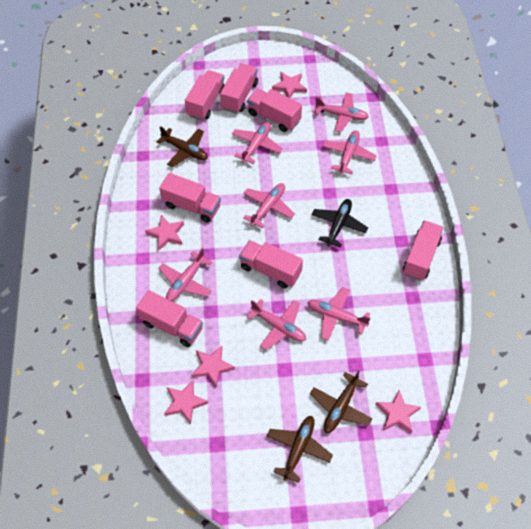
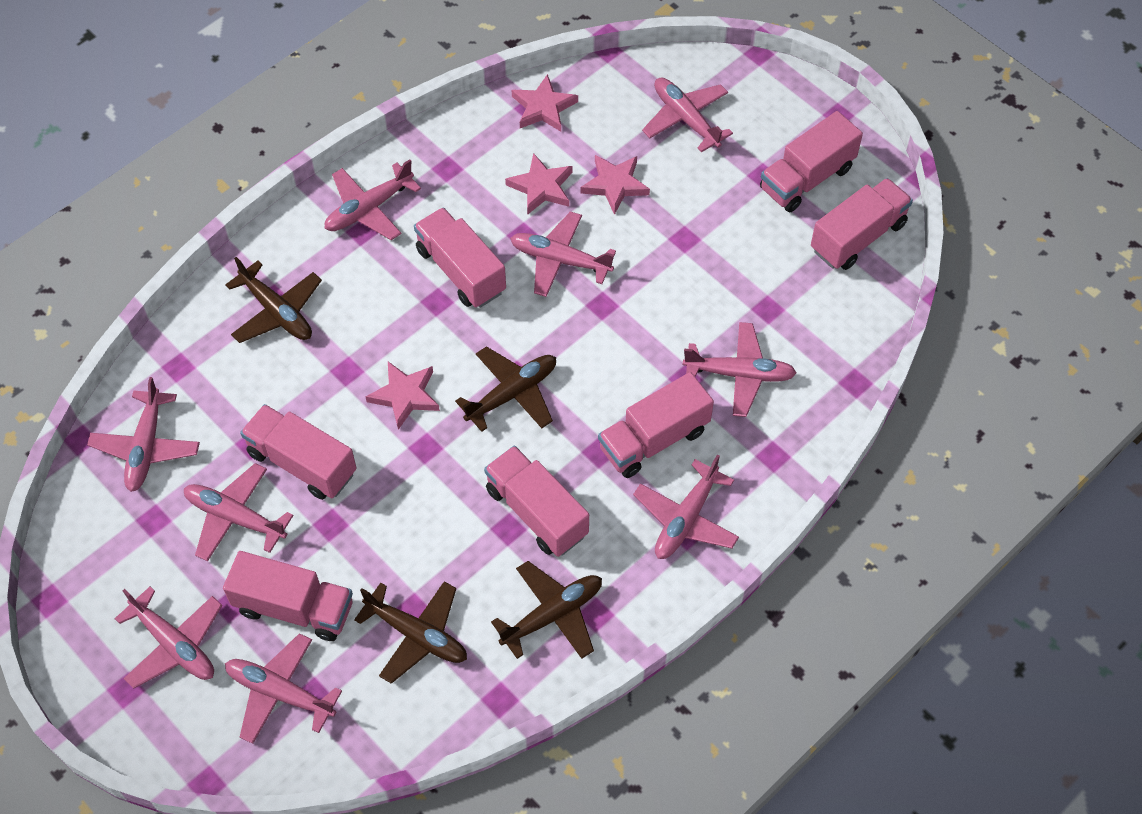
black plane: [312,199,368,248] = 1 -> none = 0
brown plane: [157,126,208,167] [267,416,333,483] [310,370,372,433] = 3 -> [225,257,322,343] [354,581,467,684] [455,346,556,432] [491,561,602,659] = 4
pink plane: [158,248,212,301] [232,122,283,164] [243,183,295,229] [247,299,306,350] [308,287,370,341] [314,92,369,133] [322,131,377,174] = 7 -> [87,377,200,492] [115,587,223,689] [184,463,294,562] [225,633,342,744] [324,159,421,240] [510,211,616,297] [633,454,739,559] [642,78,733,153] [683,322,796,417] = 9
pink star: [145,215,184,251] [164,380,208,424] [191,346,235,387] [272,72,307,98] [375,390,421,433] = 5 -> [366,362,440,430] [505,153,573,215] [512,74,578,132] [581,155,650,215] = 4

